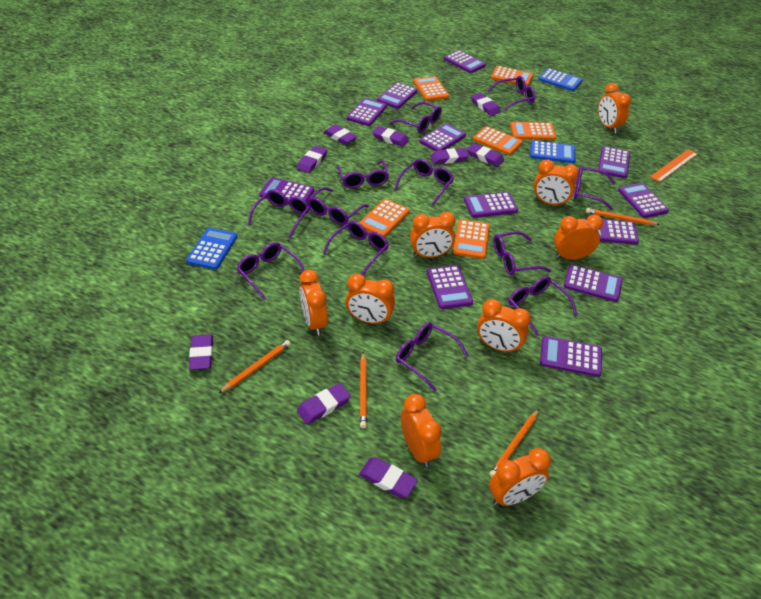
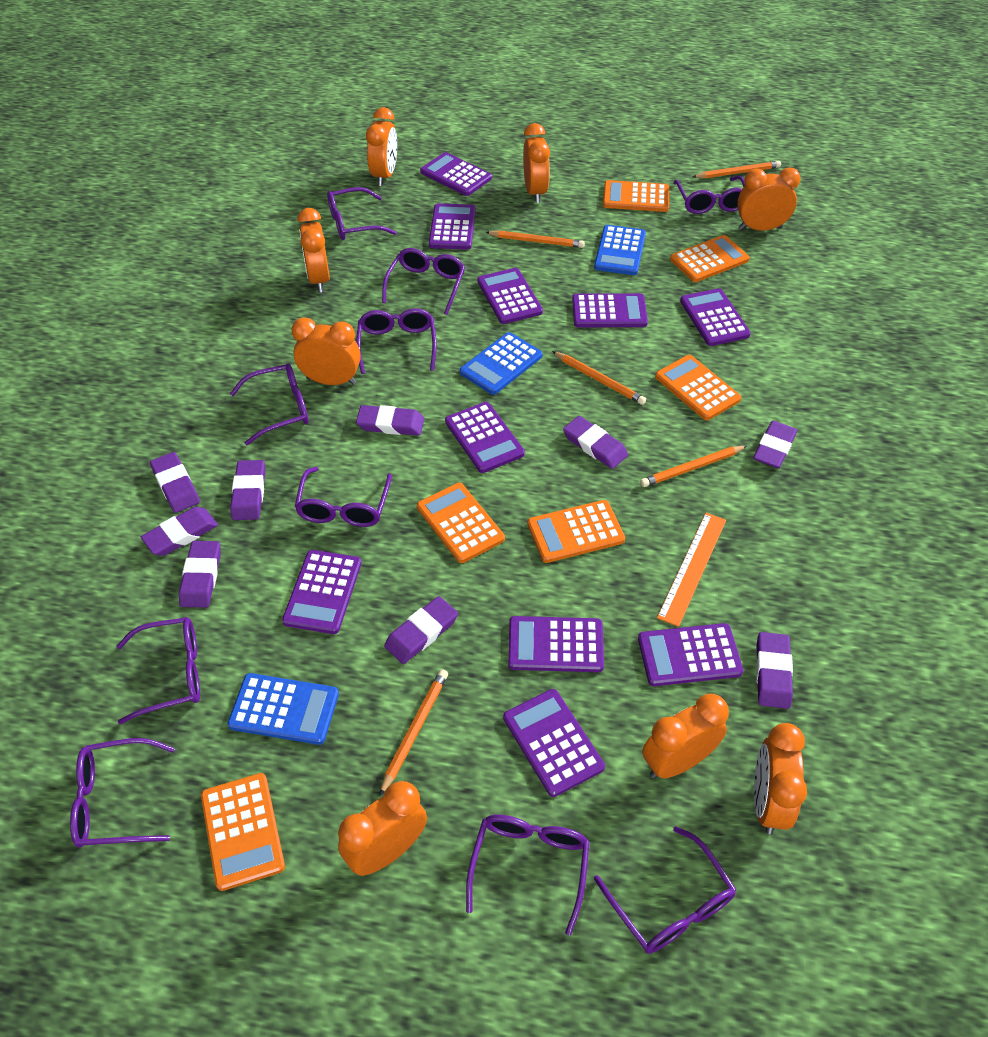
orange clock: [300,270,328,336] [345,274,395,324] [401,394,442,467] [410,212,456,258] [477,299,531,354] [489,448,551,506] [534,160,579,207] [554,215,603,260] [598,83,631,133] = 9 -> [291,317,361,385] [298,208,330,293] [338,781,427,876] [366,107,397,186] [523,123,550,203] [642,694,729,778] [737,167,801,231] [754,723,807,834] = 8
orange pencil: [218,340,291,394] [360,351,367,428] [489,409,539,477] [586,208,660,225] = 4 -> [380,669,448,796] [485,230,585,248] [552,351,646,405] [640,445,747,487] [693,161,781,179] = 5
purple calculator: [259,177,314,204] [347,98,387,126] [377,82,418,109] [419,123,466,151] [427,265,473,309] [444,50,486,73] [464,192,518,218] [540,336,602,377] [564,264,623,302] [586,218,639,245] [598,146,630,178] [618,183,669,218] = 12 -> [282,550,362,634] [420,152,492,196] [429,203,476,250] [445,402,525,473] [477,268,543,324] [503,689,605,797] [508,616,604,672] [572,293,648,328] [638,623,743,686] [680,288,751,346] = 10
purple glasses: [237,242,305,301] [248,189,310,239] [307,187,369,225] [323,221,389,275] [337,160,389,188] [390,102,442,133] [395,159,454,206] [396,322,468,391] [488,76,535,111] [493,231,551,275] [508,276,578,336] [574,165,616,210] = 12 -> [70,738,175,848] [117,617,200,724] [230,363,309,445] [294,467,392,527] [327,187,397,240] [356,308,437,374] [382,248,465,315] [466,815,590,936] [594,826,736,954] [673,176,745,214] = 10

